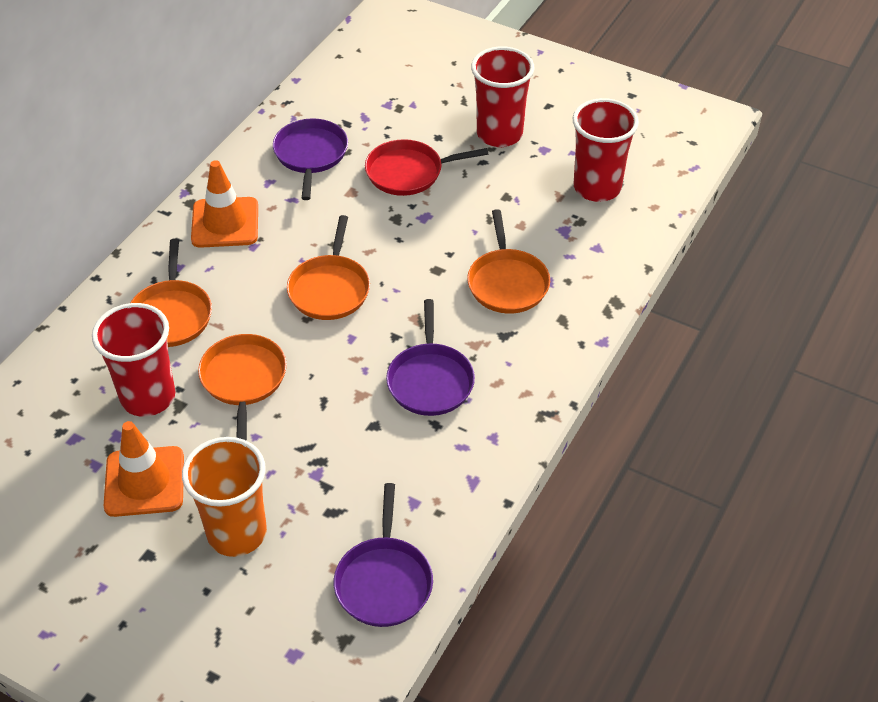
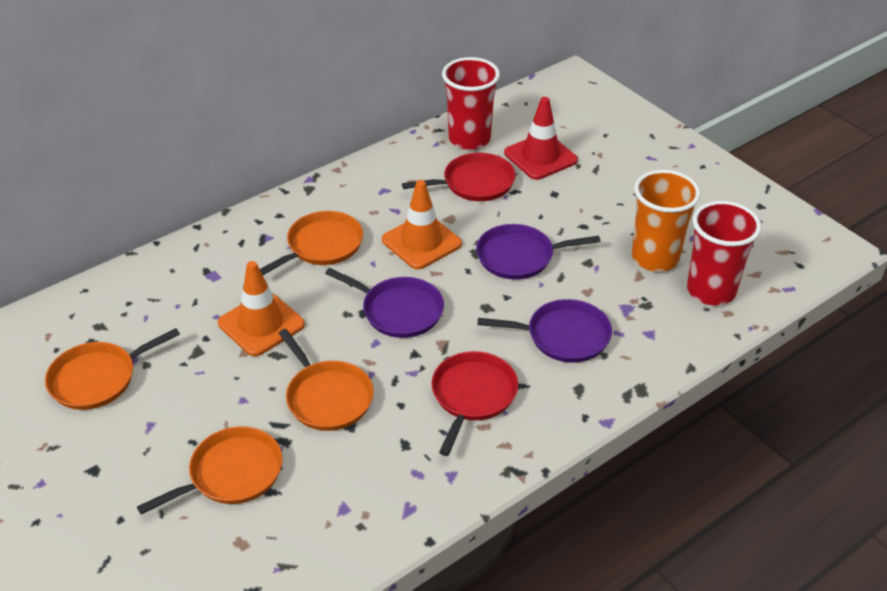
red cup: [92,303,175,417] [471,46,535,147] [573,98,639,202] = 3 -> [442,57,500,150] [687,201,762,305] = 2
red pan: [365,139,488,196] = 1 -> [402,153,516,201] [431,351,518,456] = 2
red traffic cone: none = 0 -> [504,97,578,180] = 1

